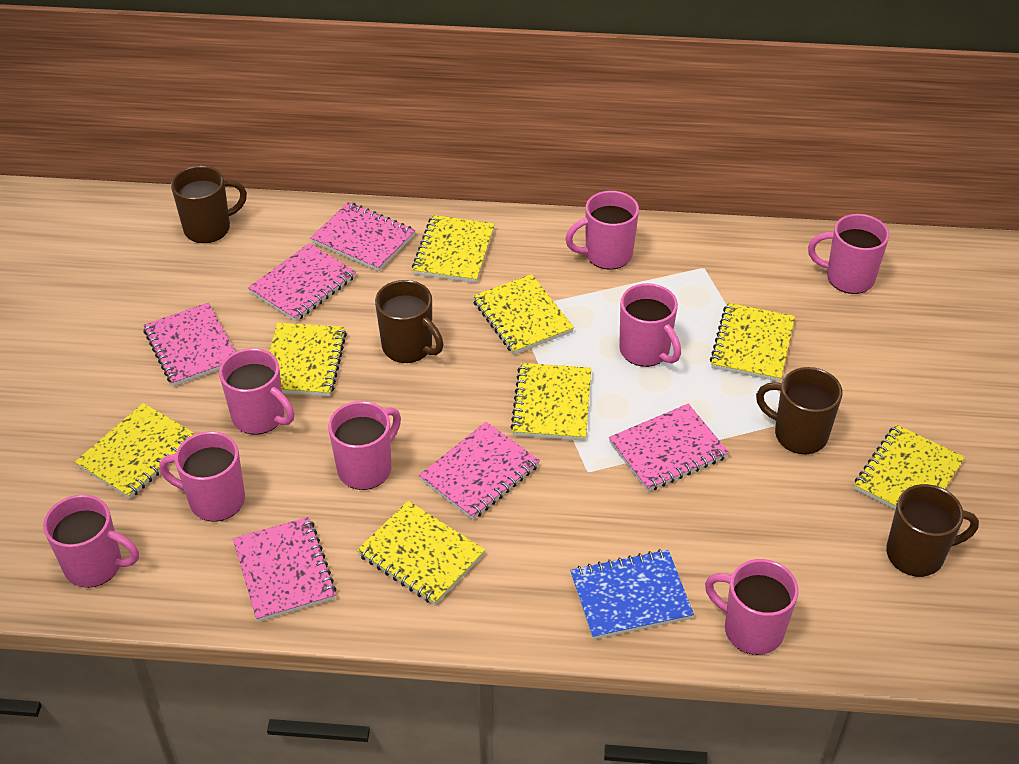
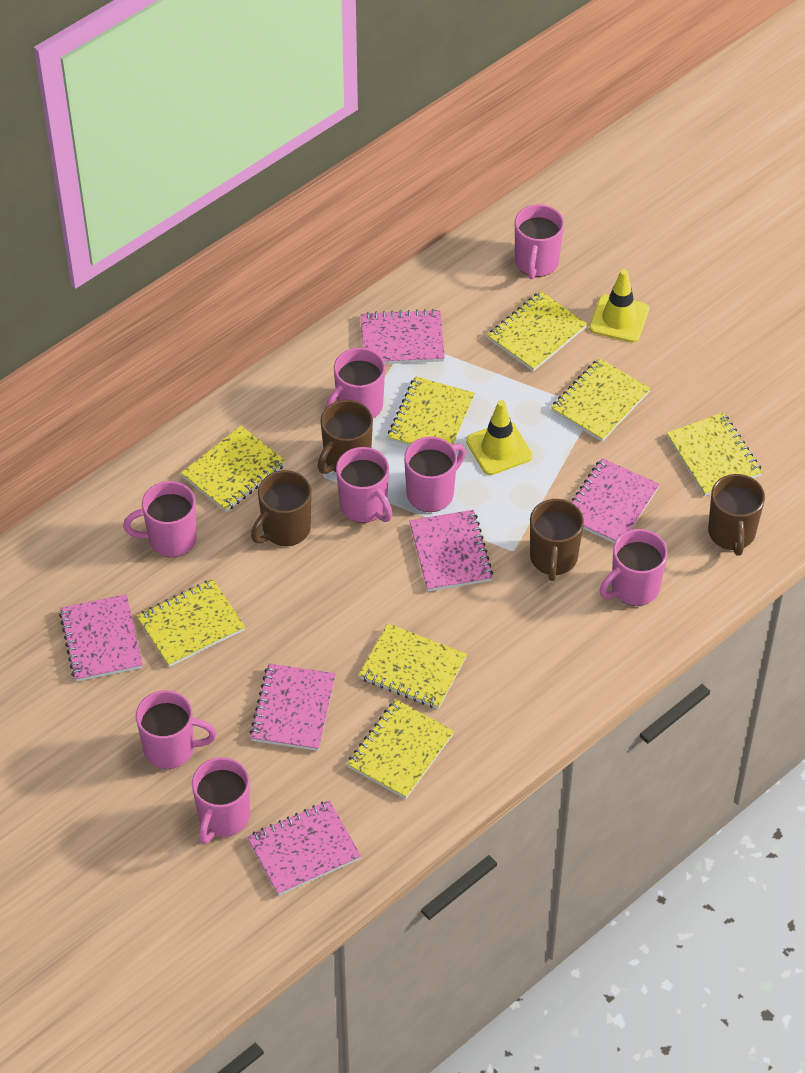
blue notebook: [571,549,694,639] = 1 -> none = 0
yellow traffic cone: none = 0 -> [466,400,532,475] [589,269,649,342] = 2

